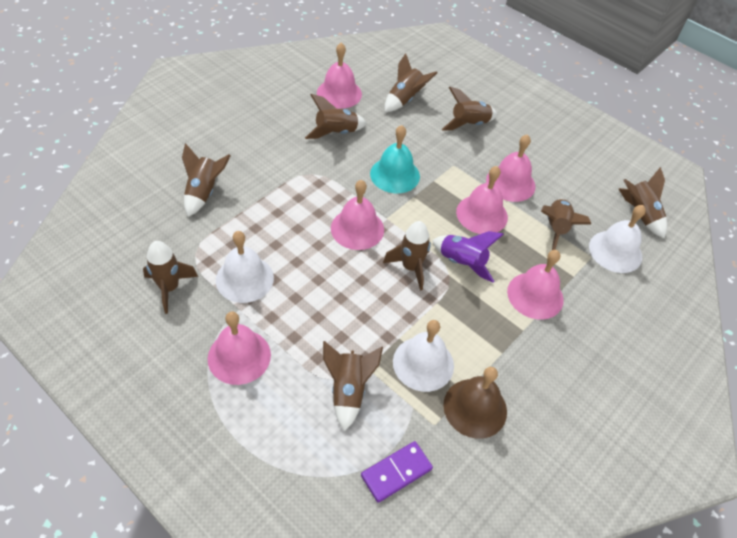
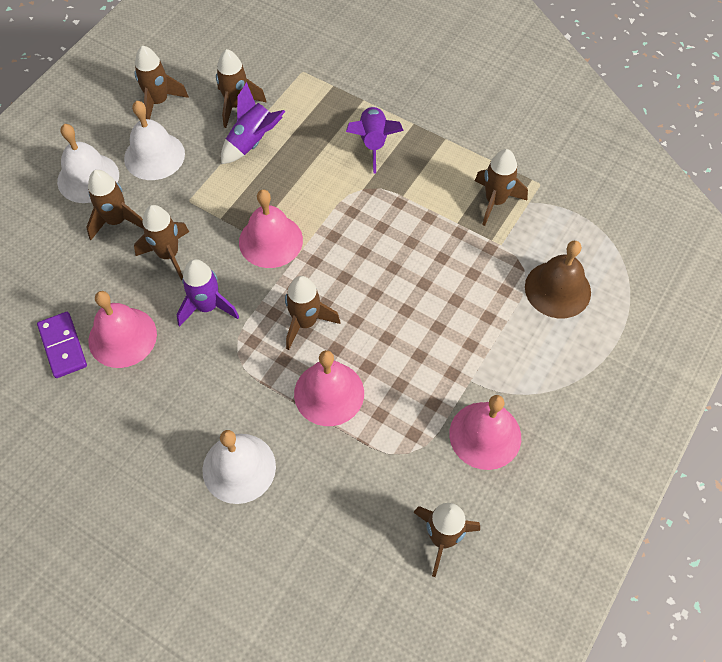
brown rocket: [143,241,198,314] [182,143,231,217] [305,94,367,139] [323,341,383,431] [383,221,431,291] [385,53,438,112] [442,87,497,131] [541,199,591,250] [619,167,667,238] = 9 -> [86,170,143,240] [134,45,189,119] [134,205,189,280] [216,49,267,128] [285,276,340,350] [413,503,480,577] [475,149,528,226] = 7
pink bell: [208,312,271,385] [317,43,362,109] [331,180,384,250] [456,166,508,234] [486,134,536,202] [507,250,564,320] = 6 -> [88,291,157,368] [239,190,303,268] [294,350,364,426] [449,395,521,470] = 4
purple rocket: [432,231,504,283] = 1 -> [177,259,239,327] [221,82,285,164] [346,106,404,174] = 3
turquoise bell: [370,125,420,193] = 1 -> none = 0

